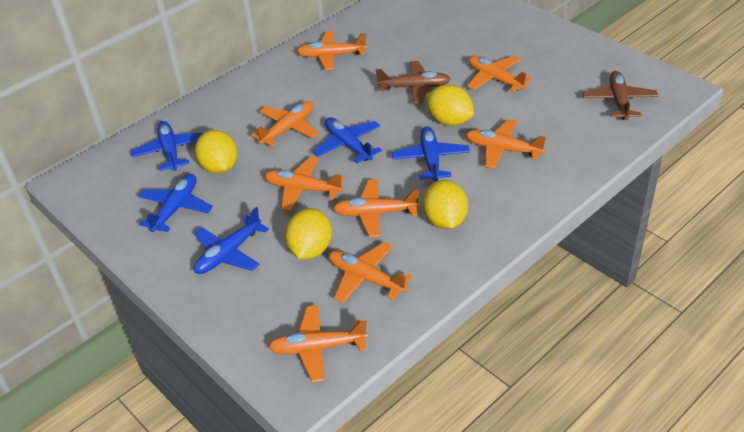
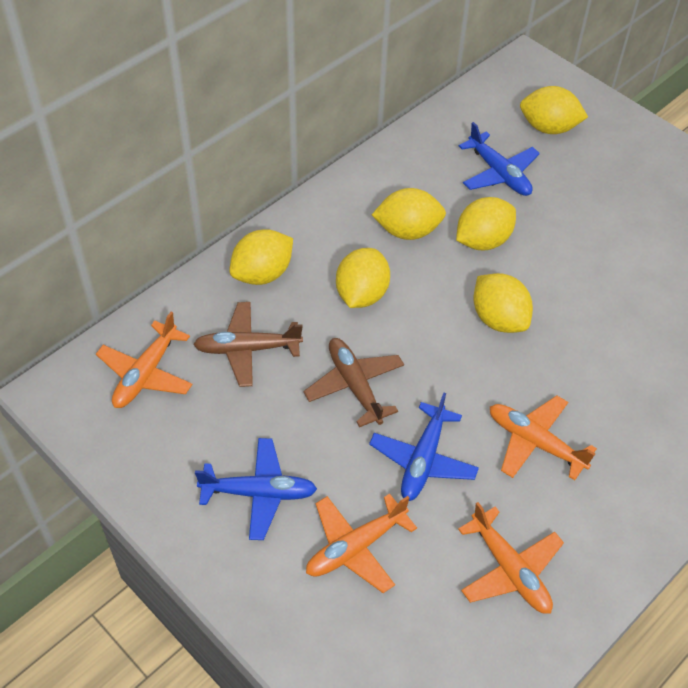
blue plane: [131,121,204,171] [138,174,213,232] [194,207,269,274] [313,117,382,163] [392,126,470,182] = 5 -> [195,438,317,540] [369,393,479,501] [459,122,540,196] = 3
orange plane: [251,101,319,147] [264,157,345,211] [268,305,368,382] [297,31,367,70] [329,242,412,303] [333,179,420,238] [465,119,546,169] [467,55,532,92] = 8 -> [96,312,193,408] [306,494,417,593] [458,502,564,614] [490,396,597,480] = 4
yellow lemon: [195,130,237,174] [285,208,332,259] [423,180,468,229] [425,85,474,126] = 4 -> [229,230,293,285] [336,248,390,308] [372,188,446,240] [456,197,516,250] [473,273,533,333] [520,86,588,134] = 6

